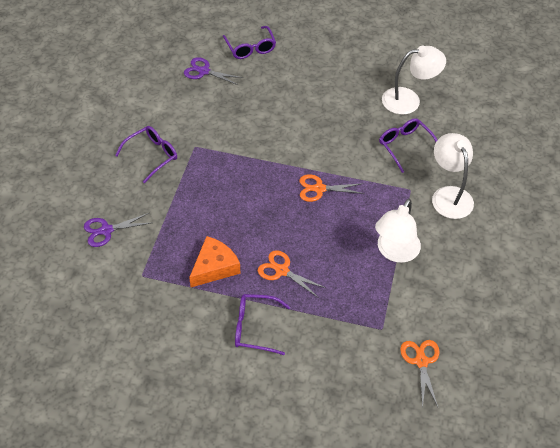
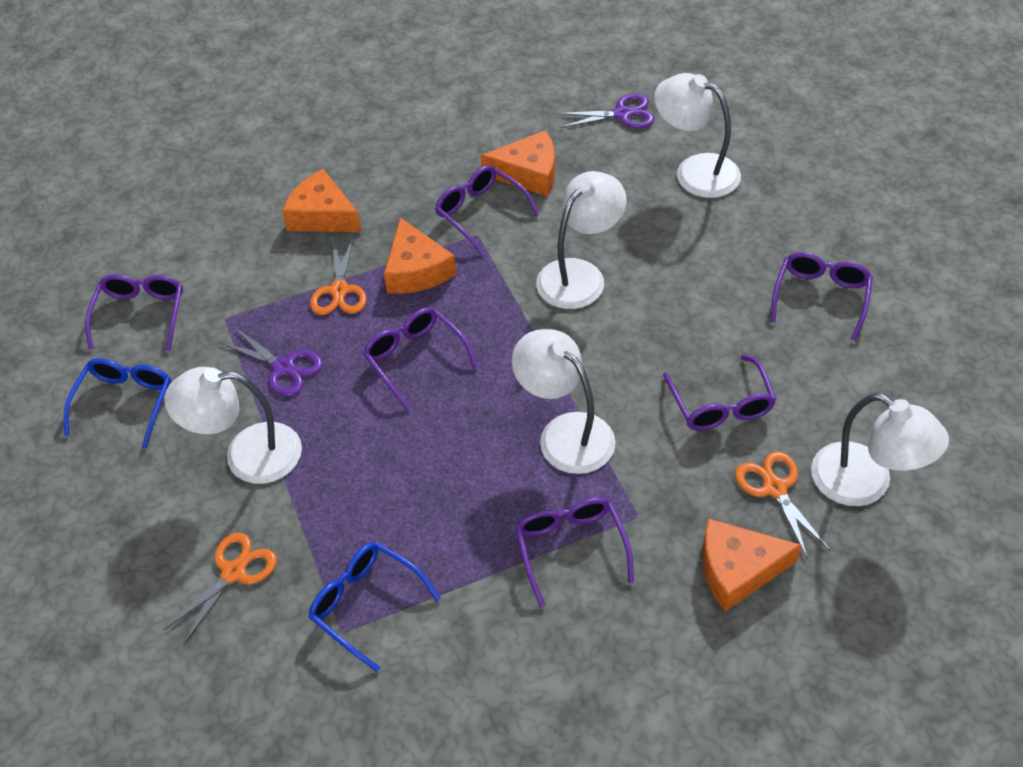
blue glasses: none = 0 -> [64,358,171,449] [309,542,441,672] = 2
orange cheese: [189,236,240,287] = 1 -> [282,169,362,232] [384,217,456,294] [481,130,555,196] [702,519,802,612] = 4
purple glasses: [115,126,177,183] [223,26,276,59] [235,294,290,355] [379,118,437,173] = 4 -> [85,274,183,351] [363,307,478,410] [435,165,539,255] [515,497,634,607] [663,355,777,431] [771,252,873,341] = 6
white lamp: [375,199,421,263] [382,46,446,115] [432,133,474,219] = 3 -> [164,367,302,484] [512,329,615,474] [536,171,627,309] [654,73,741,198] [811,393,949,506] = 5

